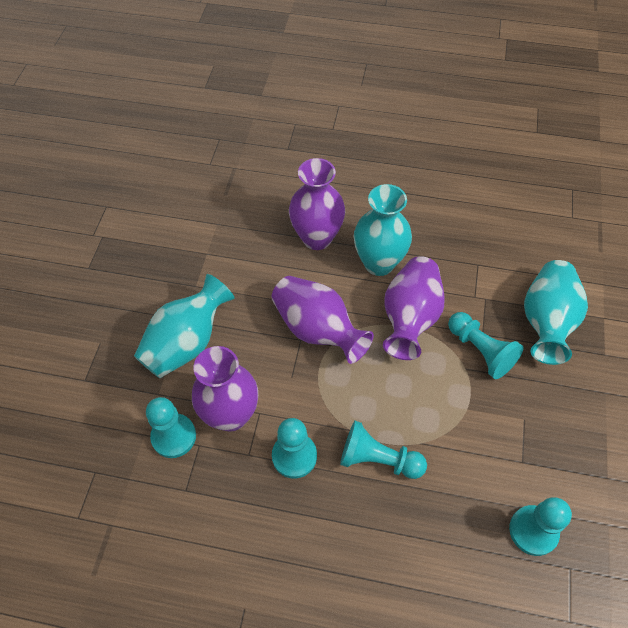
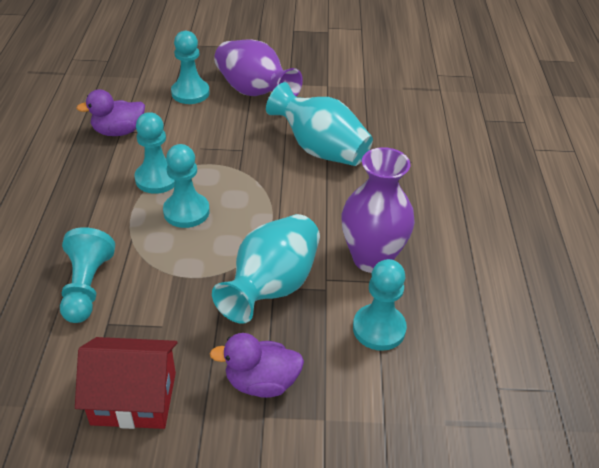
purple duck: none = 0 -> [76,89,145,136] [210,333,304,398] = 2
purple vase: [192,346,258,431] [272,276,374,364] [289,158,345,250] [383,256,445,360] = 4 -> [214,39,303,97] [342,147,415,273] = 2
red house: none = 0 -> [75,337,178,429] = 1
turquoise vase: [134,274,235,378] [354,184,412,276] [524,260,588,365] = 3 -> [212,214,320,324] [266,82,373,166] = 2

